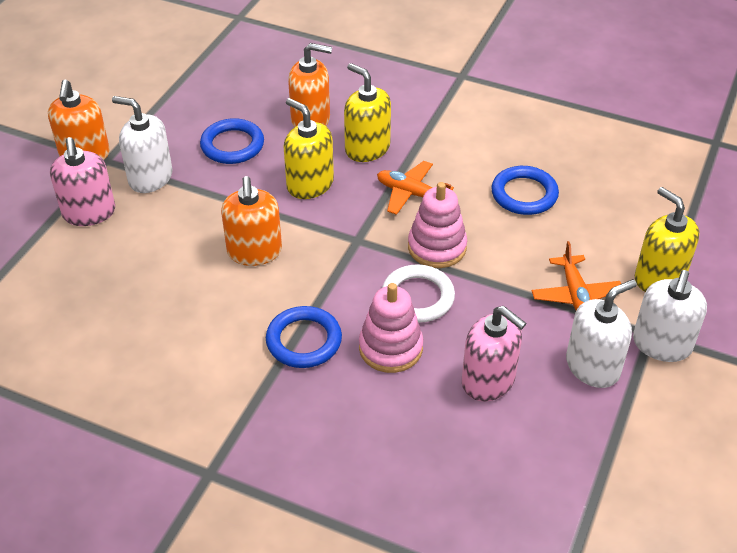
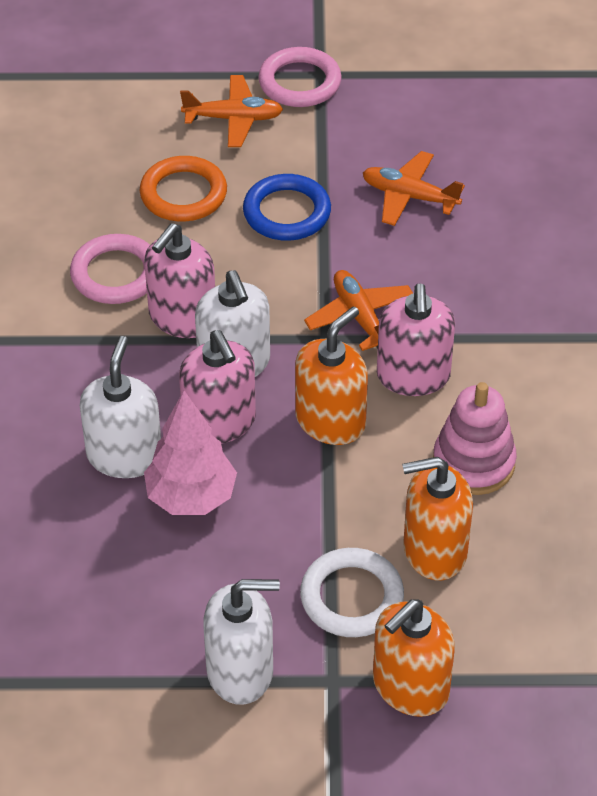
blue ring: [200,118,264,164] [266,306,342,368] [491,166,559,215] = 3 -> [243,174,331,241] = 1
orange plane: [377,161,454,215] [532,241,621,311] = 2 -> [180,75,283,147] [304,270,413,351] [363,151,465,226] = 3
orange ring: none = 0 -> [140,156,227,221] = 1
pink ring: none = 0 -> [70,234,150,304] [258,47,342,107] = 2
pink soap dispenser: [50,137,115,226] [462,306,526,402] = 2 -> [144,223,215,338] [179,330,256,444] [377,283,455,396] = 3
pink stacking toy: [359,283,423,373] [408,182,467,268] = 2 -> [433,382,517,495] = 1
pink tree: none = 0 -> [144,391,237,515] = 1
yellow soap dispenser: [284,98,334,199] [344,63,391,162] [635,187,699,292] = 3 -> none = 0

